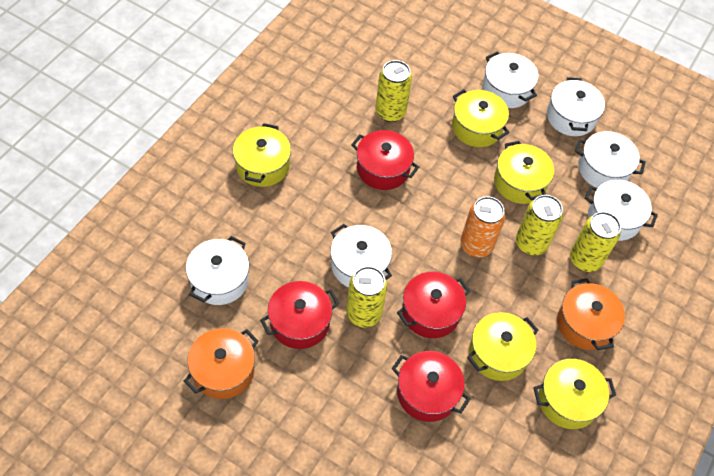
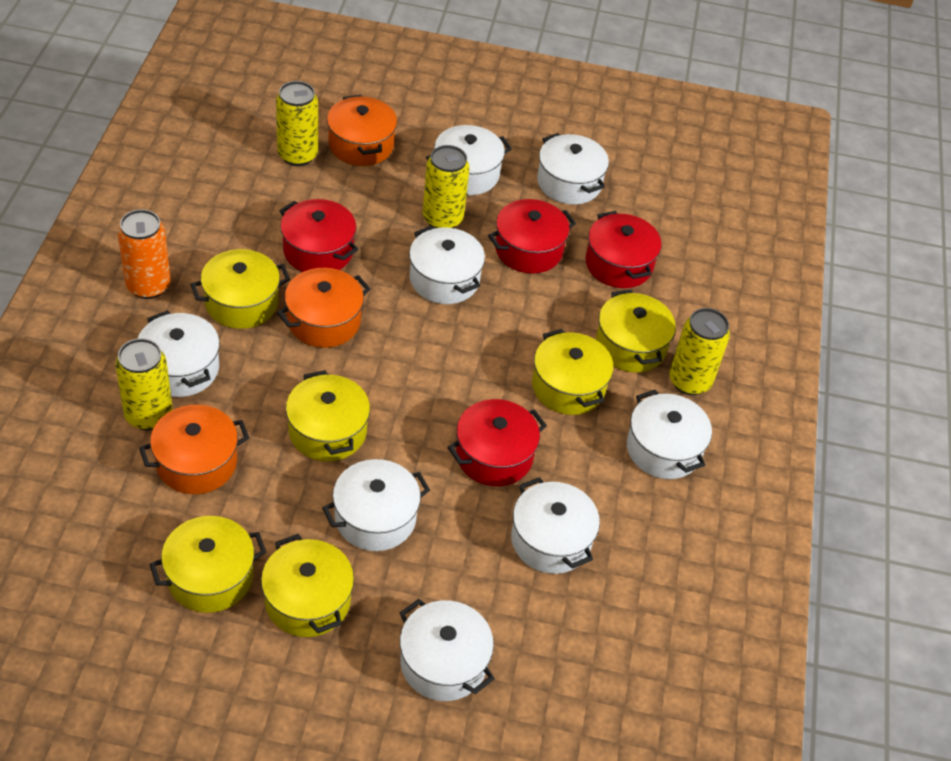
orange pot: [184,328,259,399] [557,278,625,350] = 2 -> [139,405,249,494] [277,268,370,348] [327,95,397,166] = 3
white pot: [186,236,249,305] [330,224,392,287] [483,52,538,108] [547,77,605,136] [575,131,646,188] [585,180,658,241] = 6 -> [138,310,220,397] [322,459,430,551] [400,599,495,701] [409,226,485,304] [426,125,512,195] [511,477,600,574] [537,133,609,205] [627,390,712,479] = 8
yellow pot: [233,123,291,187] [452,89,510,147] [467,312,539,381] [494,141,554,204] [533,359,616,429] = 5 -> [149,516,266,613] [190,249,290,329] [261,534,354,637] [286,370,370,461] [532,329,614,415] [596,290,676,373] = 6

